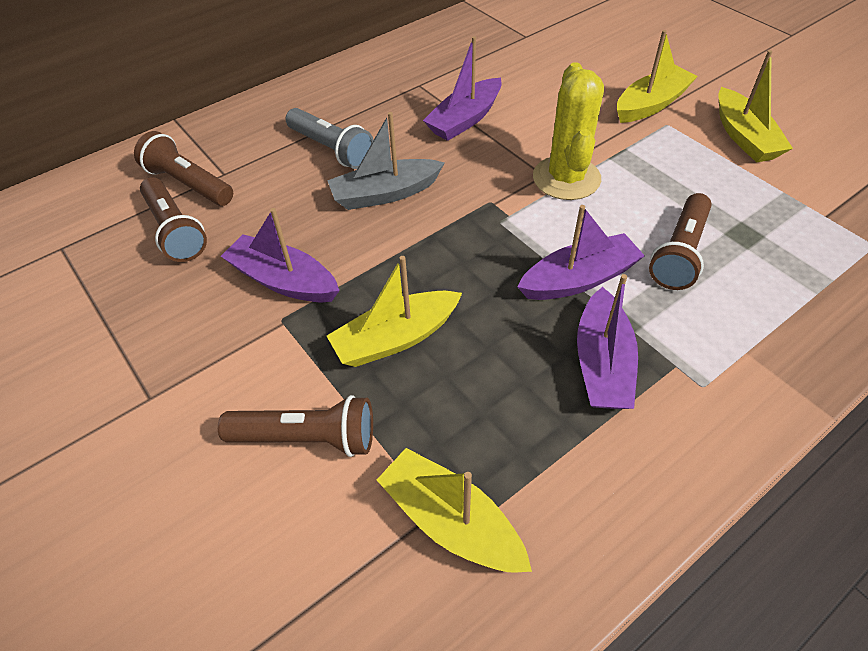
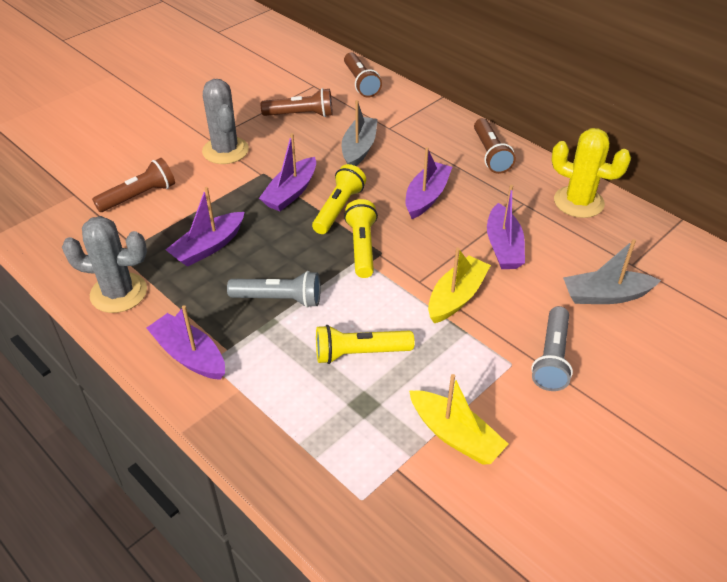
grey boat: [327,112,445,210] = 1 -> [342,100,378,167] [563,239,661,304] = 2
grey cactus: none = 0 -> [62,216,147,313] [202,79,249,164] = 2
grey flashlight: [286,108,374,169] = 1 -> [227,271,321,308] [531,306,573,391] = 2
purple boat: [221,208,340,302] [423,36,502,141] [518,205,645,300] [577,274,638,409] = 4 -> [146,305,225,380] [165,187,244,267] [259,133,316,211] [405,147,452,219] [487,185,525,269] = 5
yellow boat: [327,256,462,367] [377,448,532,573] [617,30,698,123] [718,50,793,163] = 4 -> [409,374,508,465] [428,247,491,323] = 2
yellow flashlight: none = 0 -> [312,164,366,234] [316,325,415,364] [344,199,378,278] = 3

